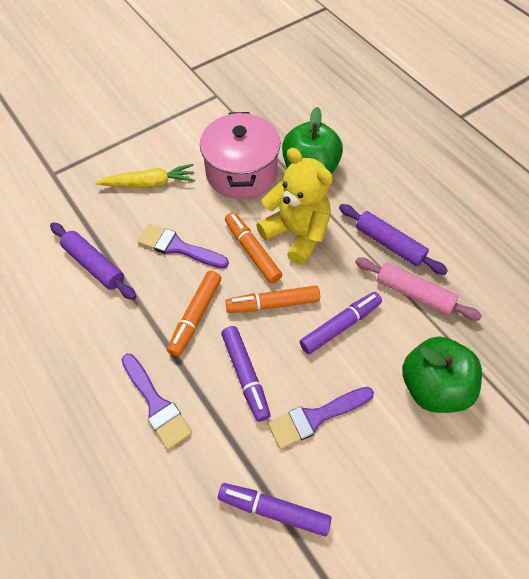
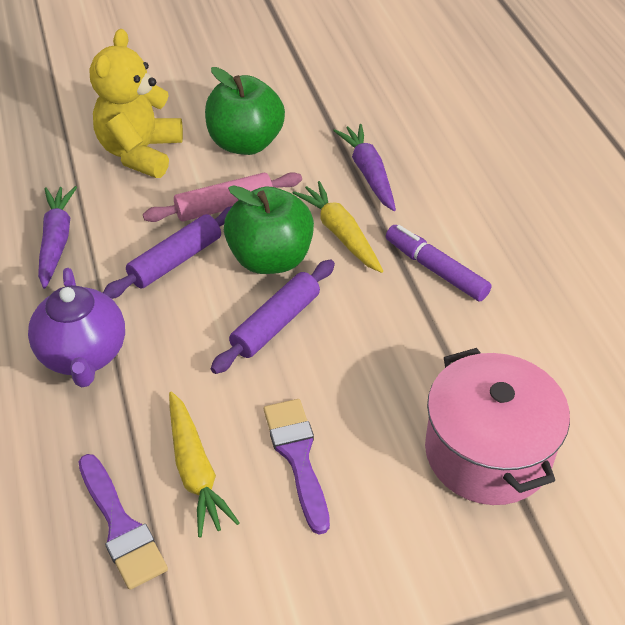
orange marker: [167,271,221,356] [225,212,282,284] [225,286,320,313] = 3 -> none = 0
purple brush: [122,354,192,450] [138,224,229,268] [268,387,374,449] = 3 -> [78,454,168,590] [264,399,330,535] = 2
purple carrot: none = 0 -> [38,186,77,289] [333,124,396,211] = 2
purple marker: [218,483,331,536] [221,326,271,422] [299,292,382,354] = 3 -> [386,225,492,302] = 1
purple teapot: none = 0 -> [28,268,125,387] = 1
yellow carrot: [95,164,195,188] = 1 -> [169,391,240,537] [293,181,383,273] = 2

